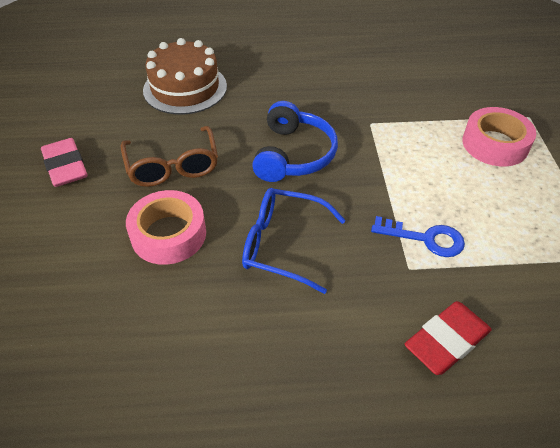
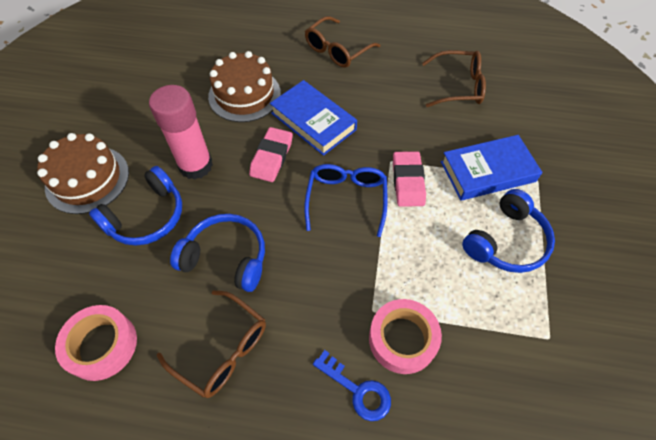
blue book: none = 0 -> [270,80,357,156] [441,135,542,201] = 2
blue headphones: [252,101,338,182] = 1 -> [89,166,182,246] [170,214,265,292] [462,189,555,273] = 3
brown cake: [143,38,227,114] = 1 -> [37,133,129,214] [208,51,281,122] = 2
brown glasses: [121,126,218,187] = 1 -> [157,291,266,398] [305,16,380,68] [422,50,486,107] = 3
pink eraser: [41,138,88,187] = 1 -> [249,127,293,182] [393,151,426,207] = 2
pink glue stick: none = 0 -> [149,85,213,180] = 1
red eraser: [405,301,492,375] = 1 -> none = 0

